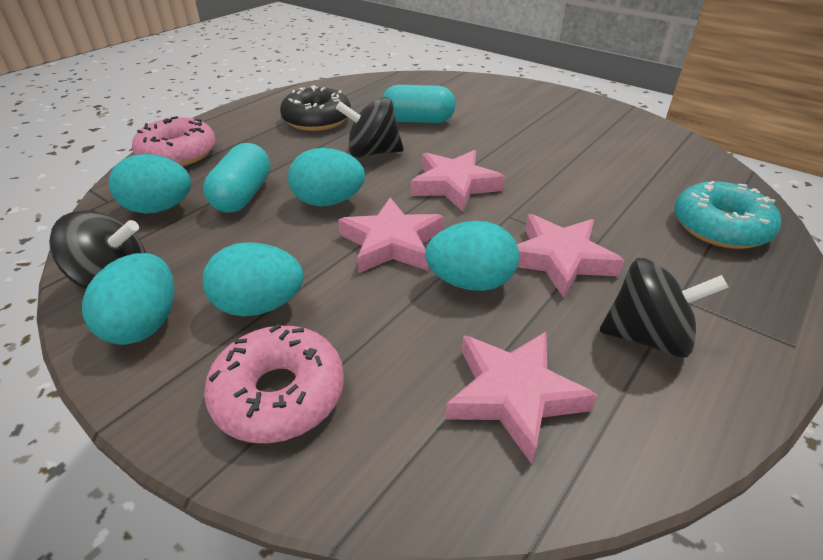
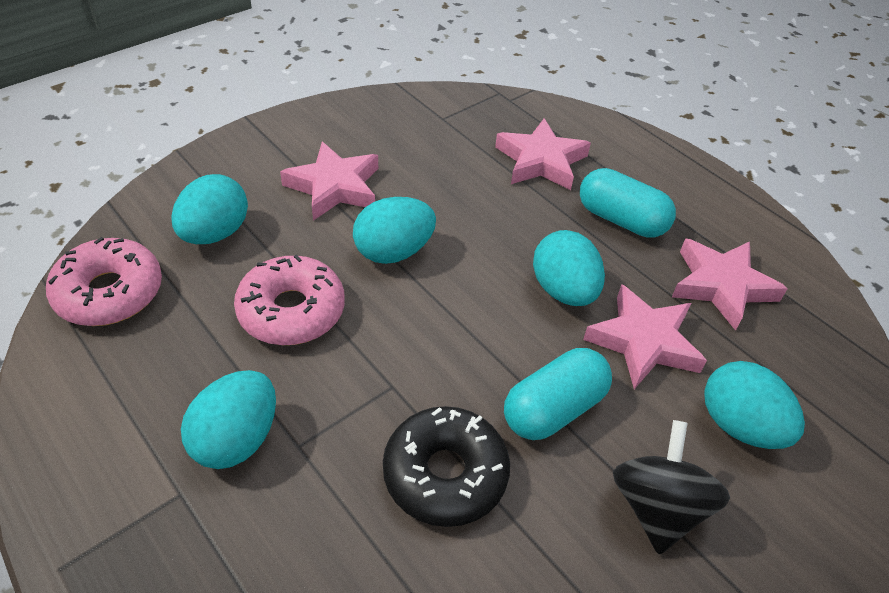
black spinning top: [49,210,146,290] [336,97,404,158] [600,258,729,357] = 3 -> [613,420,730,554] = 1
turquoise donut: [674,181,781,249] = 1 -> none = 0

